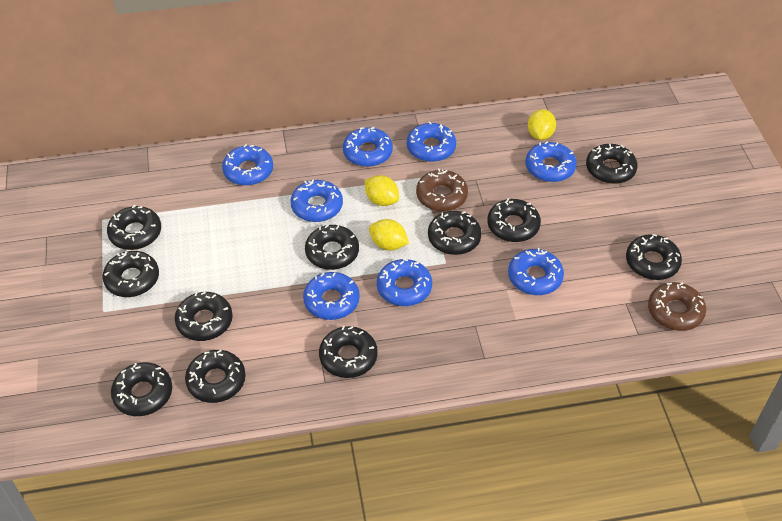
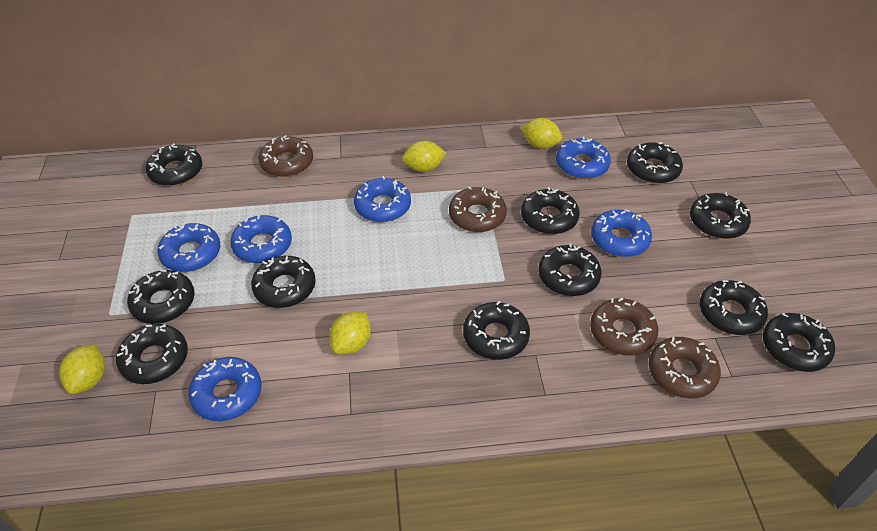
blue donut: [222,144,273,186] [291,180,343,222] [303,272,360,320] [343,127,393,167] [377,259,432,306] [407,121,456,162] [508,248,564,295] [526,141,577,182] = 8 -> [158,223,220,272] [188,357,262,421] [230,215,292,263] [354,176,411,222] [556,137,611,179] [591,209,652,257] = 6
brown donut: [416,168,468,212] [648,282,706,331] = 2 -> [258,135,313,177] [449,186,507,232] [590,298,658,355] [649,337,721,398] = 4
yellow lemon: [365,175,399,206] [369,219,409,251] [528,109,556,140] = 3 -> [59,344,105,394] [329,312,371,355] [402,140,446,172] [521,118,562,149] = 4

